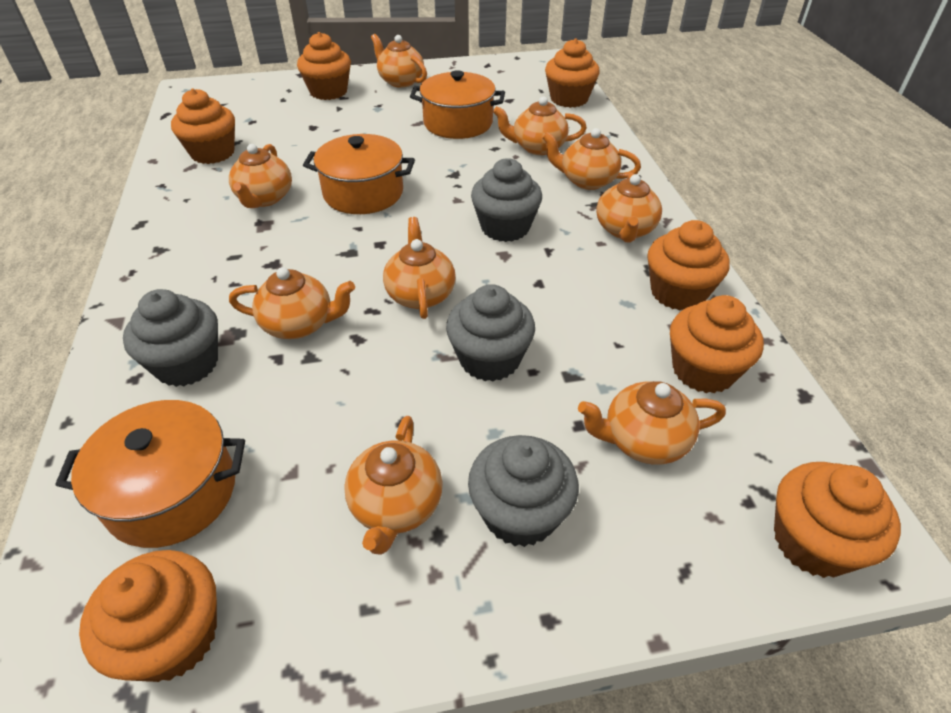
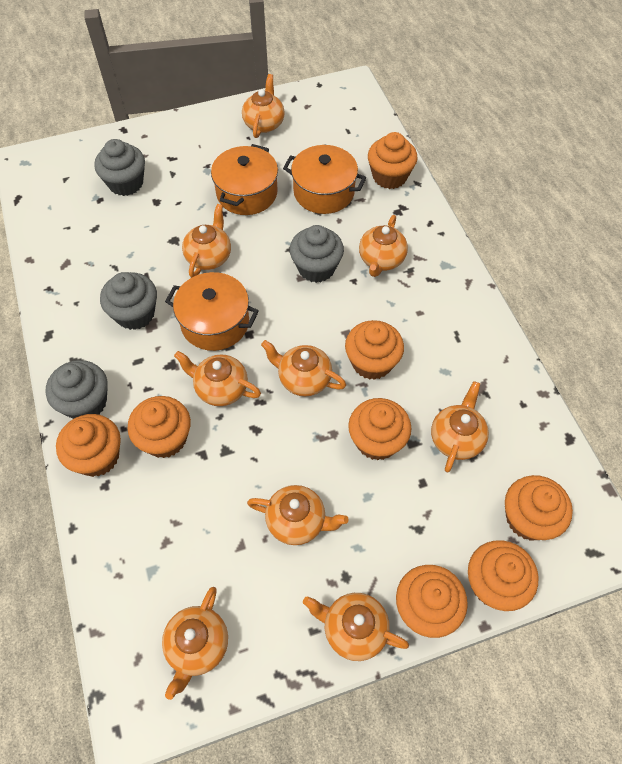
orange cupcake: [79,550,217,682] [171,89,235,164] [297,32,351,100] [545,39,600,108] [647,220,730,311] [670,295,764,393] [774,462,901,578] = 7 -> [56,414,121,477] [127,396,191,458] [345,320,404,380] [348,398,412,460] [368,132,418,189] [396,565,468,638] [468,540,539,611] [505,475,573,541] = 8

